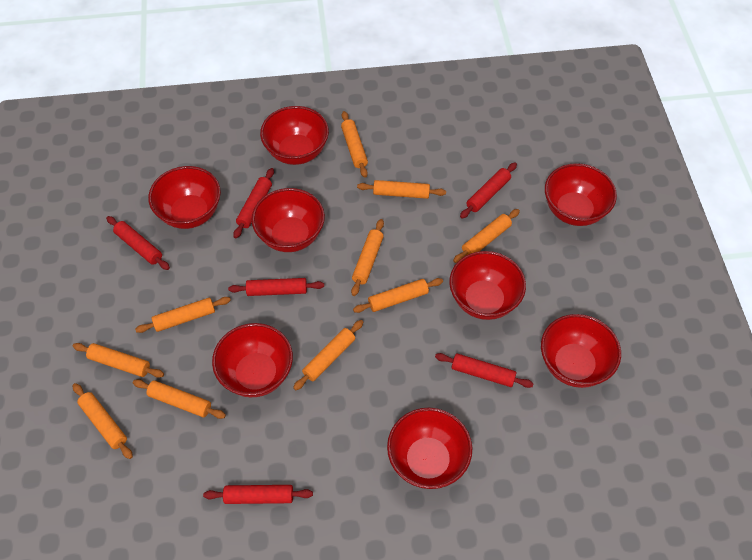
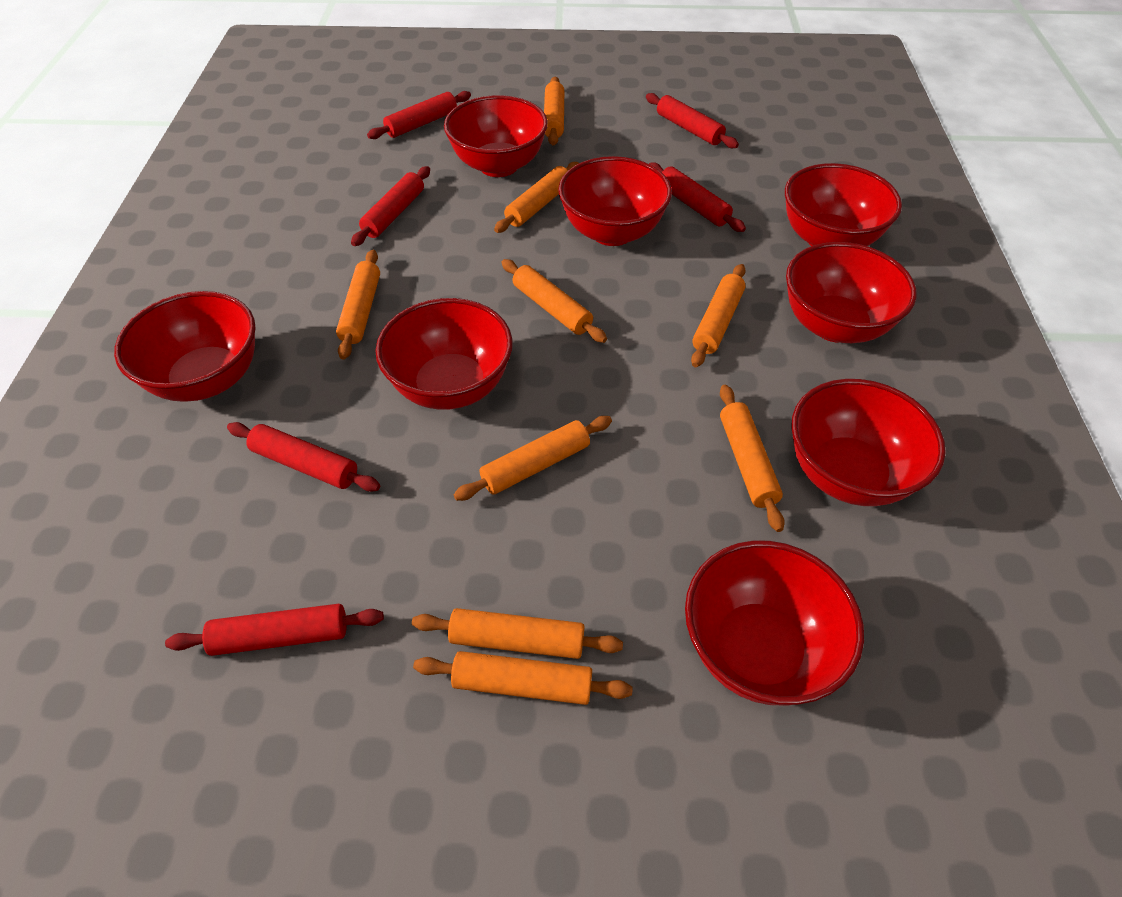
orange rolling pin: [73,343,164,378] [73,383,133,459] [133,379,226,419] [135,297,231,333] [293,320,363,390] [341,111,368,178] [351,219,384,296] [353,278,443,313] [357,180,446,199] [453,209,520,263] = 10 -> [336,250,380,359] [412,608,623,659] [413,651,633,705] [454,416,612,501] [494,162,579,233] [501,259,607,343] [544,77,564,145] [691,264,746,367] [720,385,785,532] = 9

